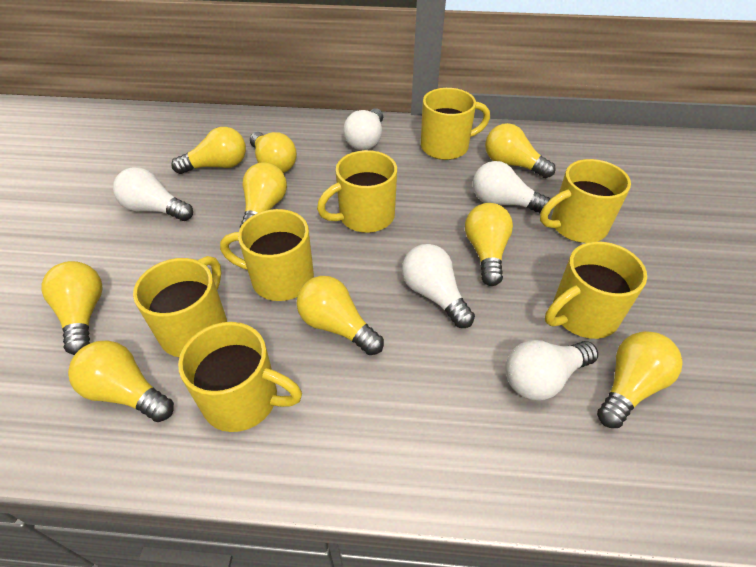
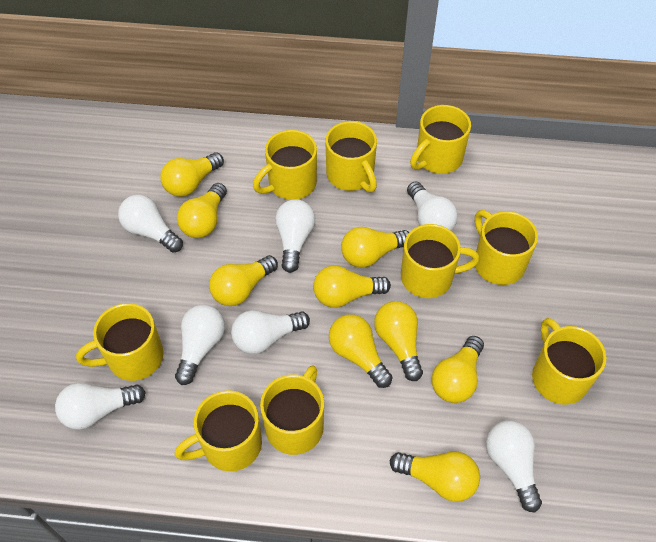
white light bulb: [113,167,193,221] [343,108,383,150] [402,244,475,328] [473,161,550,214] [505,340,598,401] = 5 -> [55,383,146,430] [118,195,183,253] [175,305,225,385] [231,310,310,354] [275,199,315,273] [407,181,458,230] [486,420,542,512] = 7
yellow mug: [133,256,227,357] [178,322,302,432] [220,209,314,301] [317,150,397,233] [421,88,490,160] [540,159,631,243] [545,241,647,339] = 7 -> [76,303,164,381] [175,390,262,472] [253,130,317,200] [260,365,324,455] [325,121,377,192] [401,224,479,298] [410,105,471,174] [475,210,538,285] [532,318,607,405] = 9

